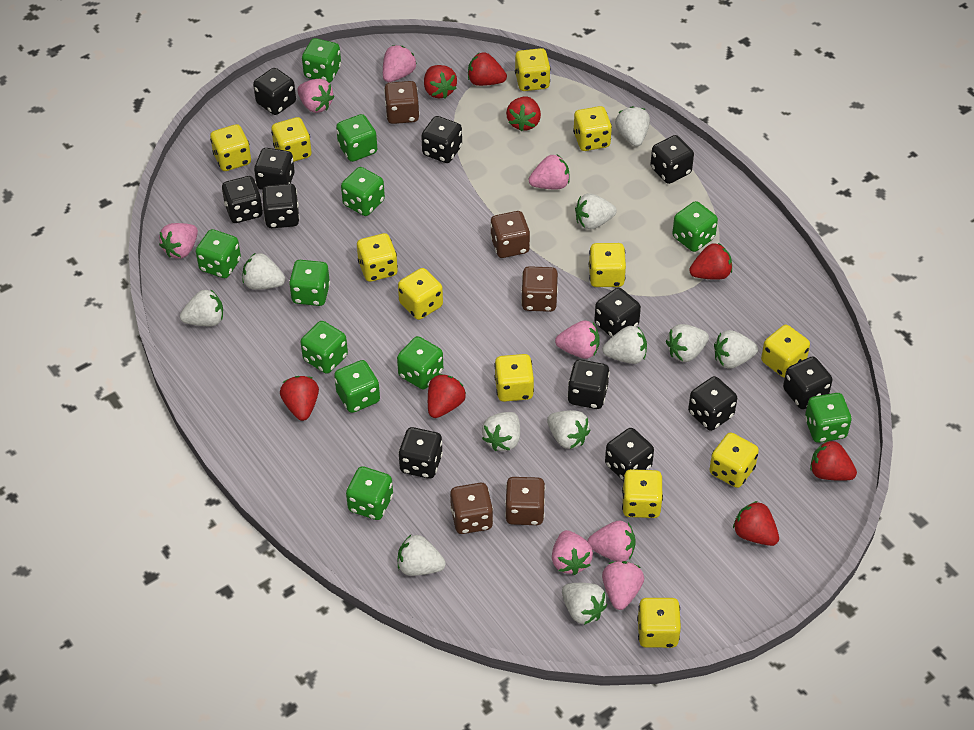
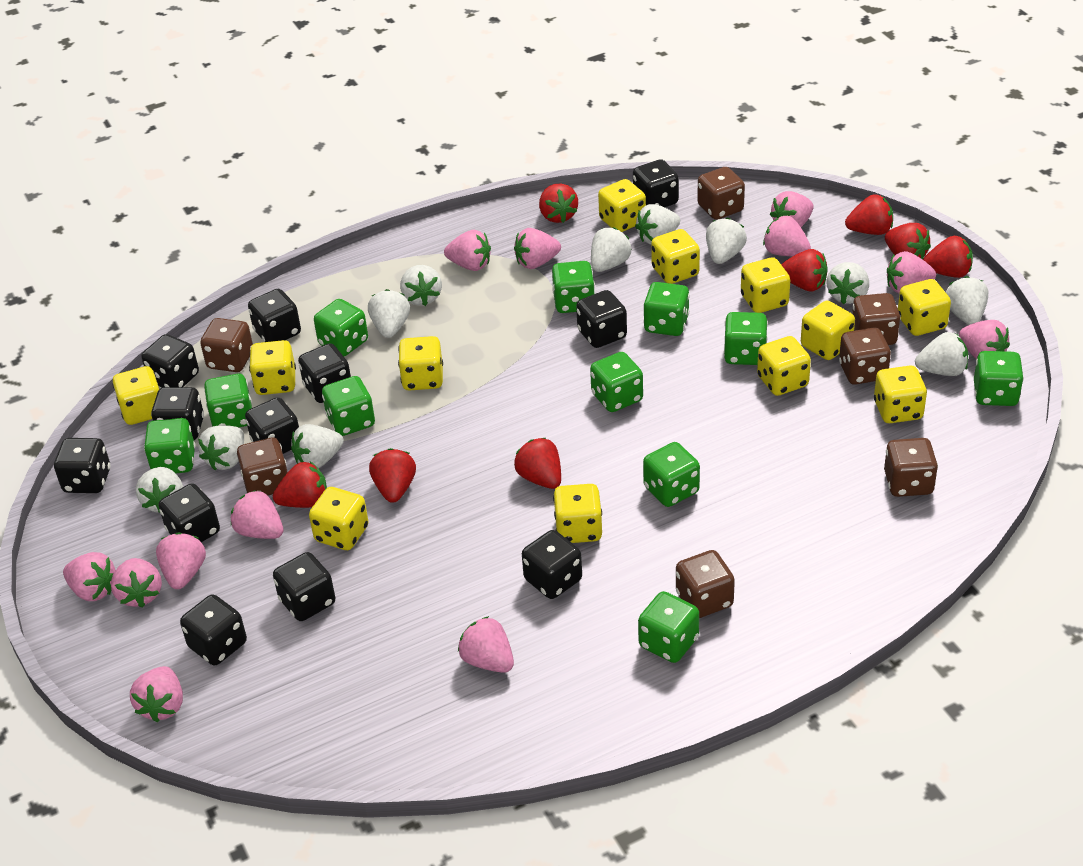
brown dice: [384,81,420,124] [450,483,493,534] [490,211,530,258] [505,477,545,525] [521,266,558,312] = 5 -> [200,318,253,372] [237,437,288,496] [676,550,735,618] [697,167,745,220] [839,328,891,385] [852,293,901,345] [884,438,938,497] = 7
pink strawberry: [159,223,198,258] [297,79,334,113] [383,45,417,82] [529,155,570,189] [552,530,593,575] [555,320,600,359] [587,521,636,561] [602,561,644,610] = 8 -> [63,552,115,601] [111,558,162,608] [130,666,183,722] [156,533,206,589] [231,490,284,539] [444,230,491,271] [458,616,514,673] [514,228,561,269] [763,216,811,256] [770,191,814,227] [887,251,936,293] [959,320,1010,359] = 12

